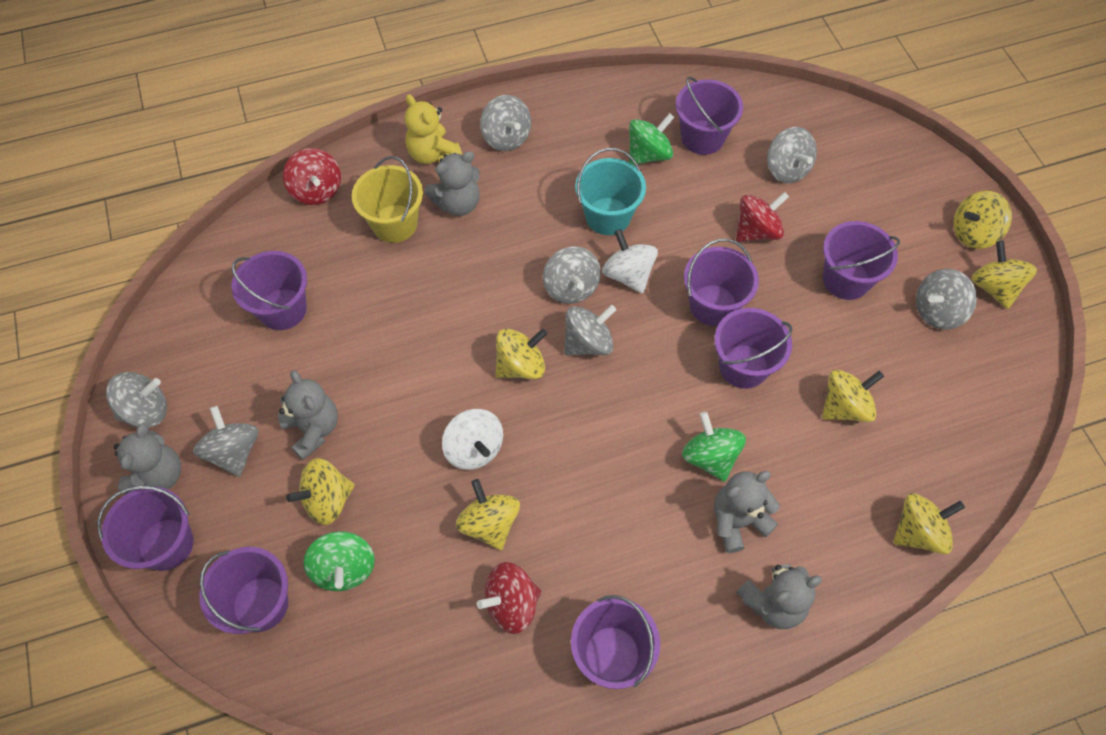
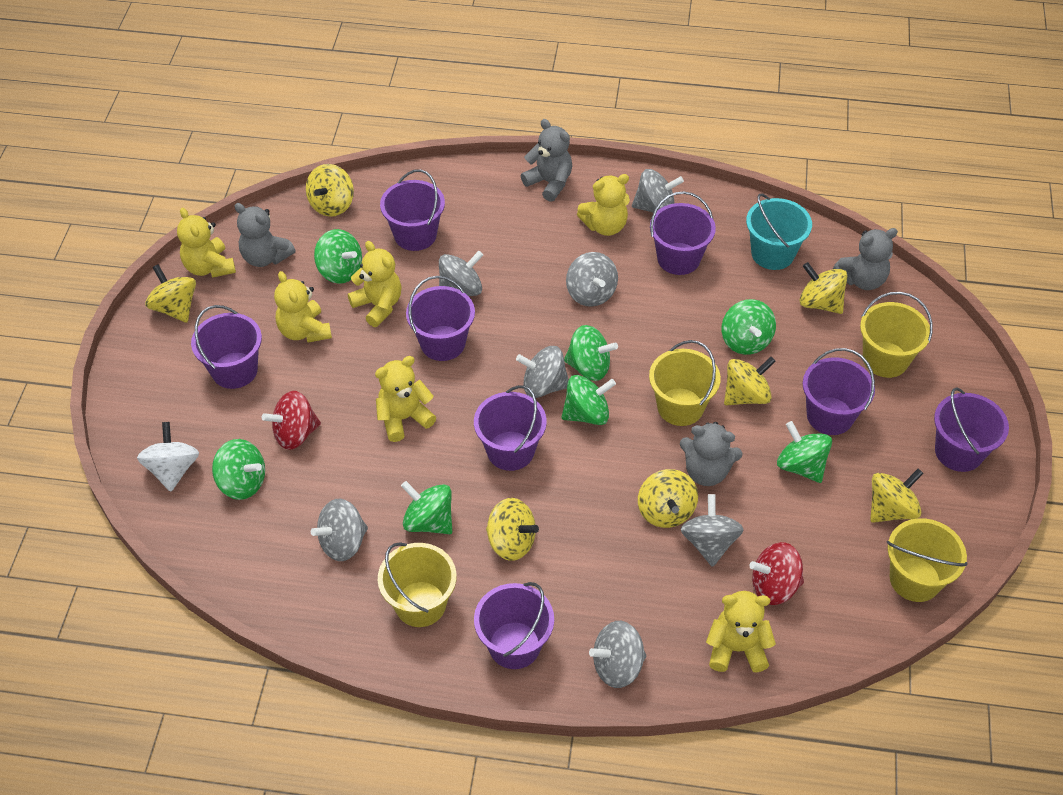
green spinning top: [303,531,375,591] [629,113,674,165] [682,412,746,482] = 3 -> [212,439,265,500] [314,229,362,284] [401,481,452,534] [561,375,616,425] [564,325,618,381] [722,299,776,355] [777,421,832,483] = 7
grey teddy bear: [114,423,181,495] [278,370,338,460] [425,151,480,216] [714,471,780,553] [736,564,822,629] = 5 -> [234,203,295,267] [521,119,572,202] [680,422,743,486] [833,228,898,290] = 4
red spinning top: [283,148,341,205] [477,562,541,634] [736,192,789,242] = 3 -> [262,391,321,450] [750,542,804,605] = 2
white spinning top: [442,409,503,470] [602,229,658,294] = 2 -> [137,422,199,492] = 1
yellow bucket: [352,156,423,243] = 1 -> [378,542,457,627] [649,340,721,426] [860,292,933,378] [886,518,968,602] = 4
yellow teddy bear: [405,94,462,164] = 1 -> [177,208,236,278] [274,271,332,343] [348,241,402,327] [375,356,436,442] [577,174,630,236] [706,591,776,673] = 6

